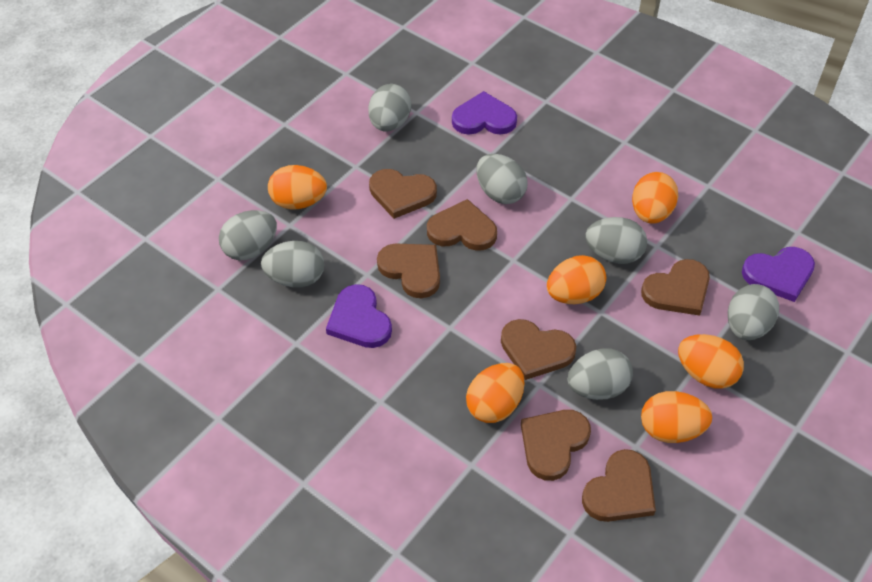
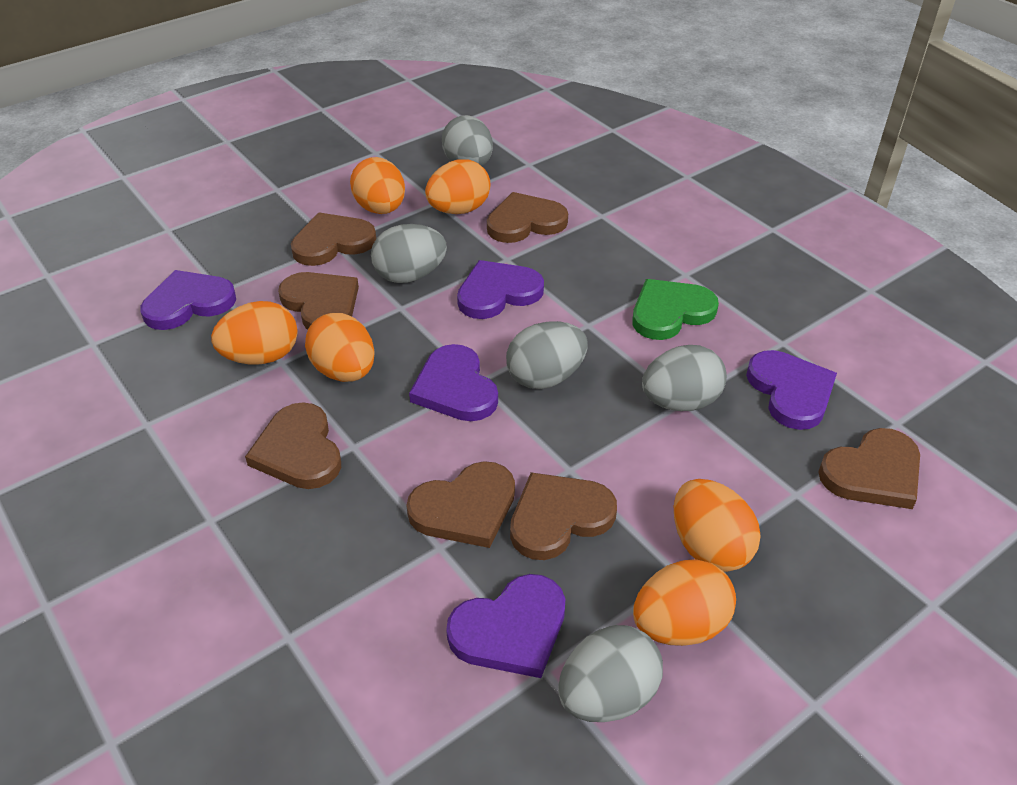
green heart: none = 0 -> [632,279,719,340] = 1
grey egg: [219,210,277,260] [261,241,324,288] [368,84,411,132] [476,154,528,204] [568,348,633,400] [585,217,647,264] [728,284,779,340] = 7 -> [371,224,447,283] [442,115,493,166] [506,321,588,389] [558,625,663,722] [642,345,727,411] = 5
purple heart: [326,284,392,348] [452,91,517,135] [742,247,815,302] = 3 -> [140,270,236,330] [409,344,498,421] [446,574,565,678] [457,260,544,319] [746,350,837,430] = 5

